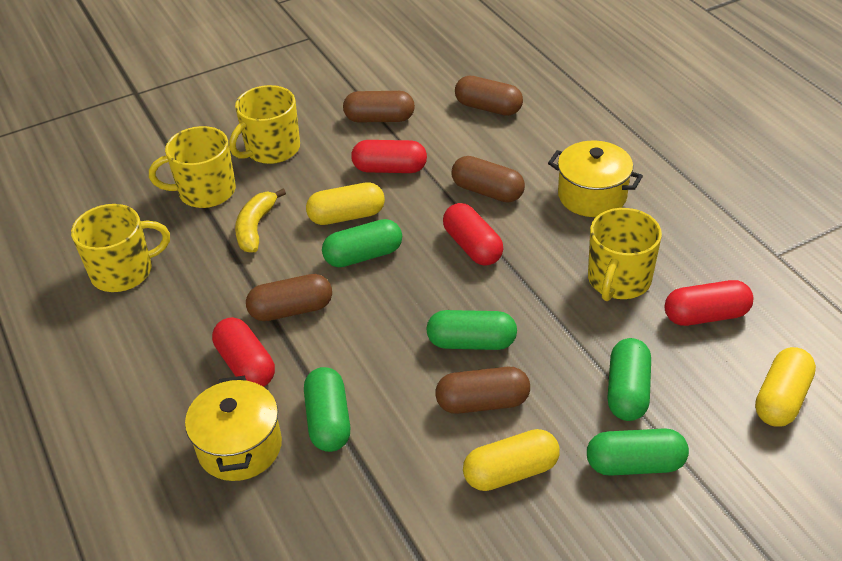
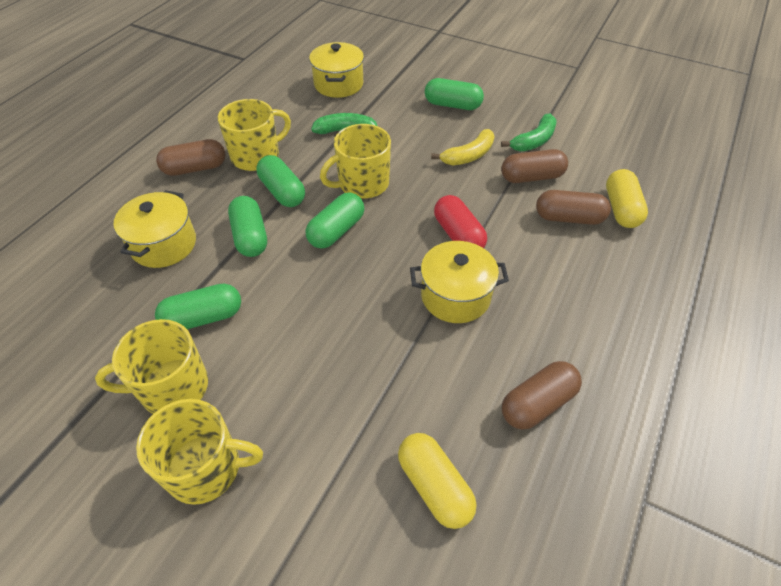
brown capsule: [246,274,332,321] [343,91,415,122] [435,367,530,414] [452,156,525,203] [455,76,523,116] = 5 -> [156,139,226,176] [501,149,568,183] [502,361,582,429] [536,190,611,225] = 4
green banana: none = 0 -> [311,113,377,134] [501,114,557,151] = 2
red capsule: [212,317,275,387] [351,140,427,173] [443,203,504,266] [665,280,753,326] = 4 -> [434,195,487,248] = 1
yellow capsule: [306,182,385,225] [463,429,560,491] [755,347,816,427] = 3 -> [398,433,477,529] [606,169,648,228] = 2
yellow pot: [185,376,282,481] [548,141,643,217] = 2 -> [114,190,196,268] [309,42,364,98] [410,241,509,323] = 3

